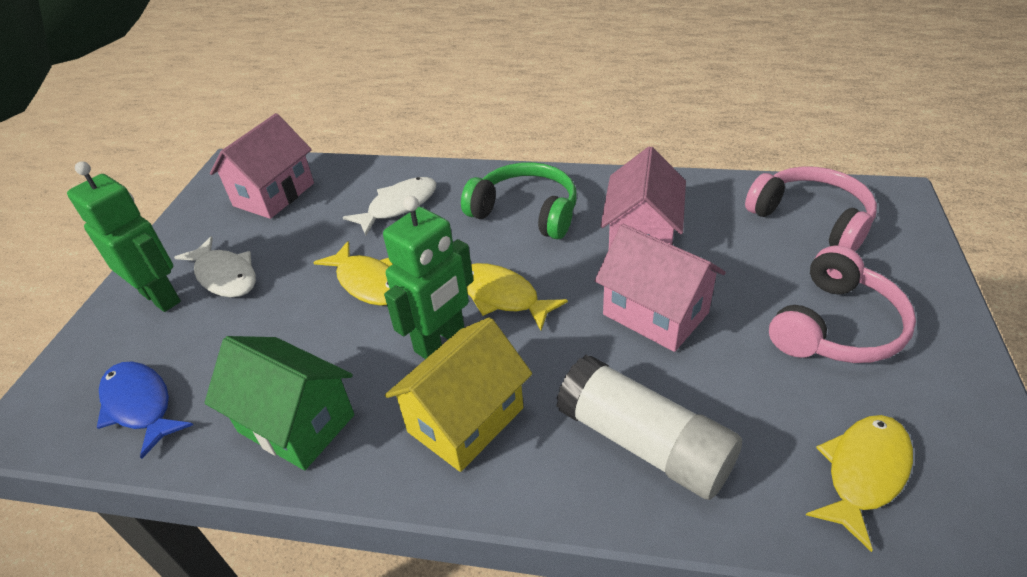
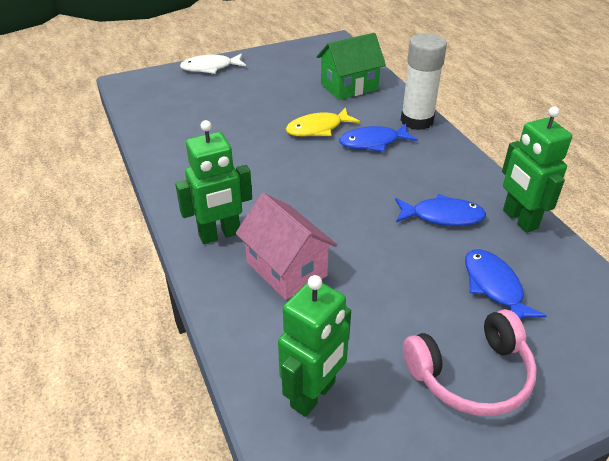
blue fish: [97,361,193,459] = 1 -> [339,124,418,152] [395,194,486,226] [465,249,546,320] = 3
green headphones: [461,162,577,239] = 1 -> none = 0
green robot: [67,161,181,312] [383,196,473,359] = 2 -> [175,120,252,244] [278,275,351,417] [502,106,572,233] = 3
pink headphones: [745,166,877,251] [769,246,916,363] = 2 -> [403,309,537,416] = 1
pink house: [210,113,314,219] [595,224,726,352] [601,146,686,248] = 3 -> [236,193,337,300] = 1
white fish: [174,236,256,298] [343,177,437,236] = 2 -> [180,53,246,74] = 1
yellow fish: [313,241,392,306] [467,263,568,330] [806,415,913,552] = 3 -> [286,107,360,136] = 1
yellow house: [385,317,532,472] = 1 -> none = 0

